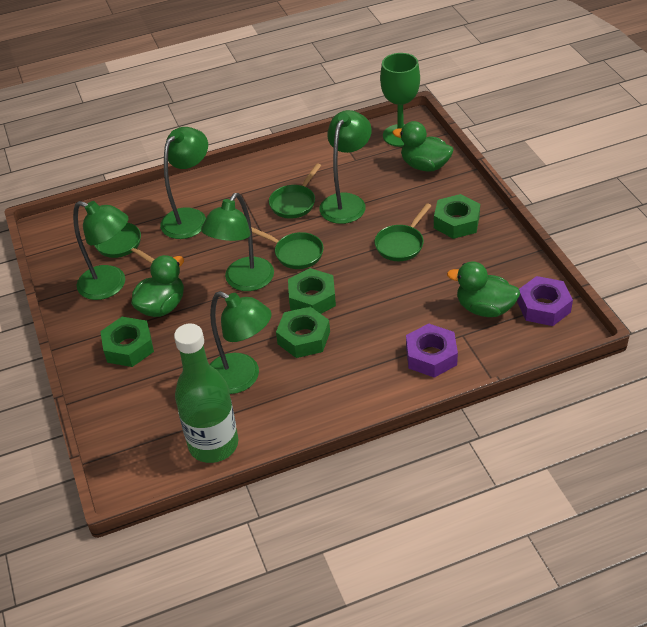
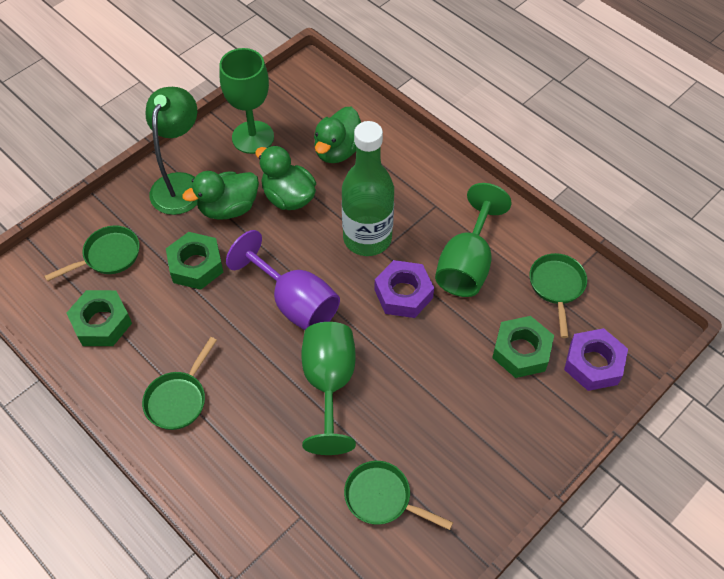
green goblet: [380,53,420,147] = 1 -> [219,48,274,154] [301,322,356,455] [435,183,512,297] = 3
green lamp: [73,201,129,300] [160,127,208,239] [201,193,274,291] [210,291,272,394] [319,110,372,224] = 5 -> [146,87,197,215] = 1
green nut: [100,317,154,367] [276,307,330,358] [288,268,336,314] [434,194,480,239] = 4 -> [67,290,132,346] [166,232,223,290] [492,316,554,378] = 3
purple goblet: none = 0 -> [226,230,340,330] = 1

